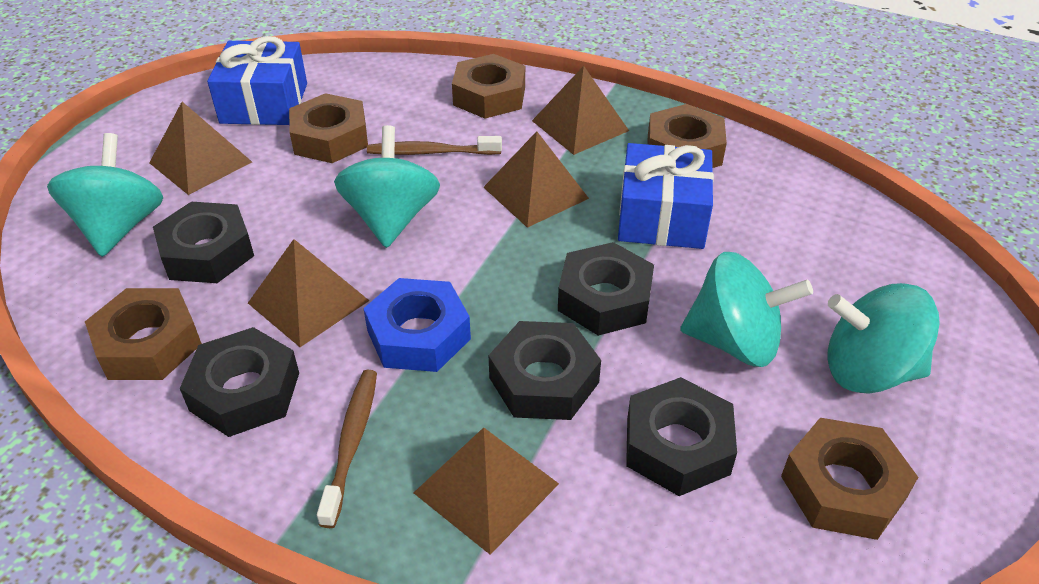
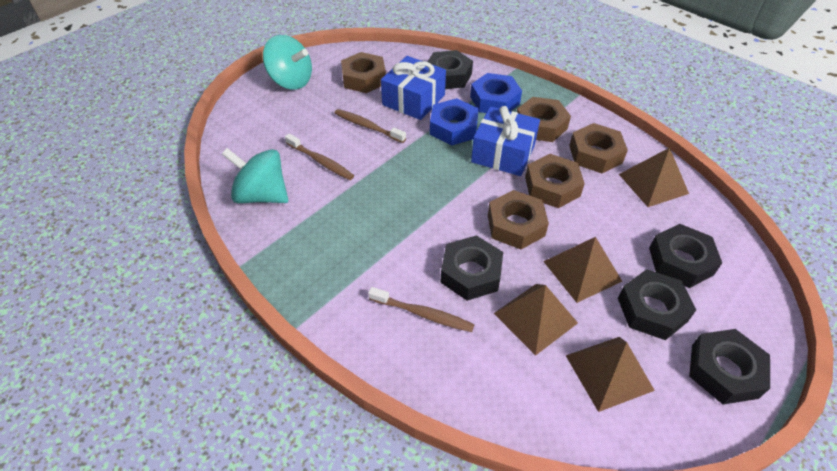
blue nut: [363,278,471,372] = 1 -> [430,98,479,146] [470,73,522,113] = 2
brown pyramid: [149,102,252,195] [248,239,369,347] [414,427,559,555] [483,131,589,228] [532,66,629,155] = 5 -> [494,284,578,356] [543,237,622,303] [565,337,655,412] [619,148,689,207] = 4
brown toothbrush: [317,370,377,528] [367,136,502,155] = 2 -> [285,133,354,180] [335,109,406,143] [368,287,475,332] = 3
turquoise spinning top: [47,133,163,257] [334,125,440,248] [680,252,813,367] [827,283,940,394] = 4 -> [222,148,288,203] [263,35,312,90] = 2

